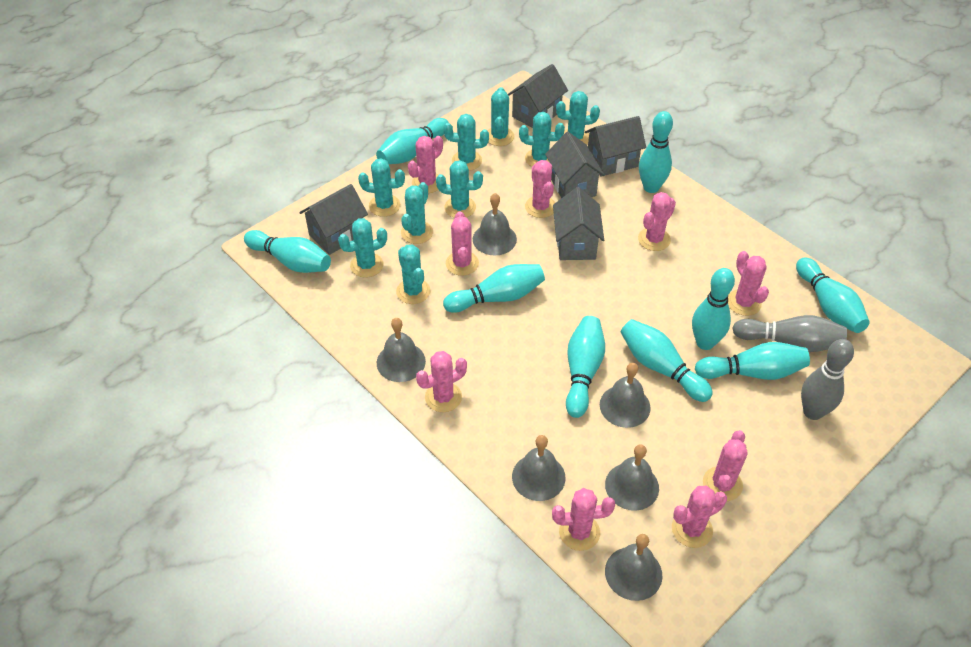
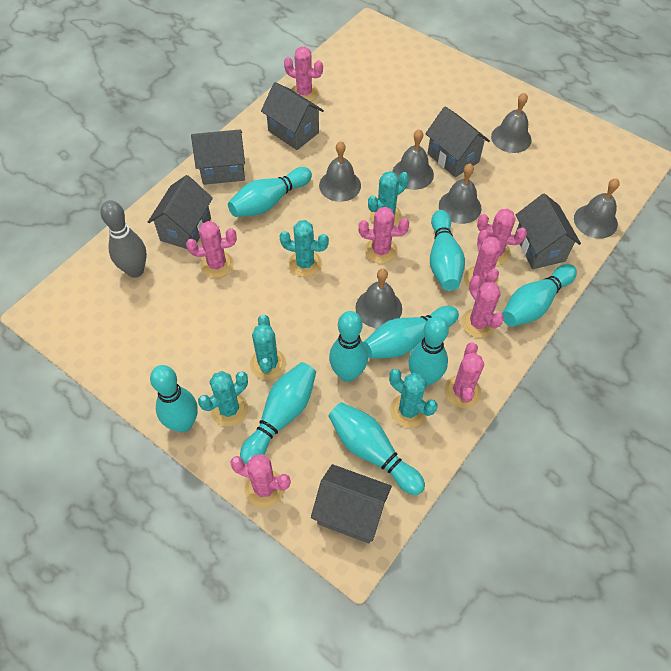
grey bowling pin: [732,315,847,352] [801,339,854,420] = 2 -> [100,200,147,278] = 1
grey house: [299,184,368,255] [508,64,568,128] [545,132,605,198] [553,187,604,260] [585,116,646,177] = 5 -> [148,175,213,249] [191,129,245,185] [261,82,324,150] [311,464,392,544] [425,106,490,177] [515,193,581,269] = 6
pink cactus: [408,136,443,193] [416,351,467,412] [446,211,479,276] [525,160,555,218] [552,488,615,551] [638,192,676,251] [672,486,727,548] [703,430,748,501] [728,251,769,316] = 9 -> [186,221,237,278] [230,454,291,508] [284,46,323,102] [358,207,409,264] [444,343,484,408] [462,275,504,338] [464,230,501,288] [477,209,527,265] = 8
turquoise cactus: [338,218,387,278] [358,158,405,217] [396,244,430,304] [401,182,433,244] [436,160,483,218] [444,114,489,171] [487,87,515,146] [519,112,565,167] [556,91,600,145] = 9 -> [198,371,248,426] [250,314,286,380] [279,220,329,277] [368,171,409,226] [389,369,437,428] = 5

